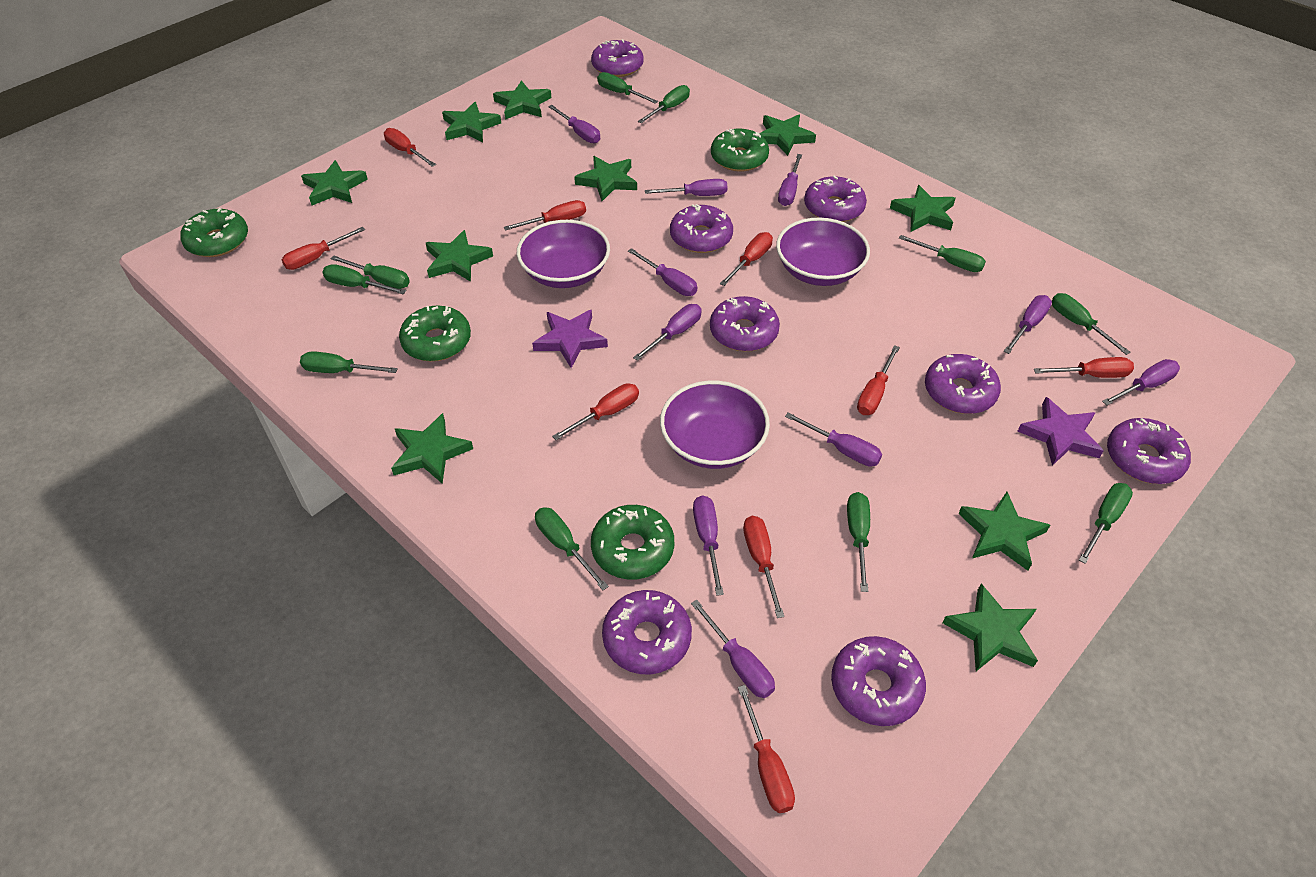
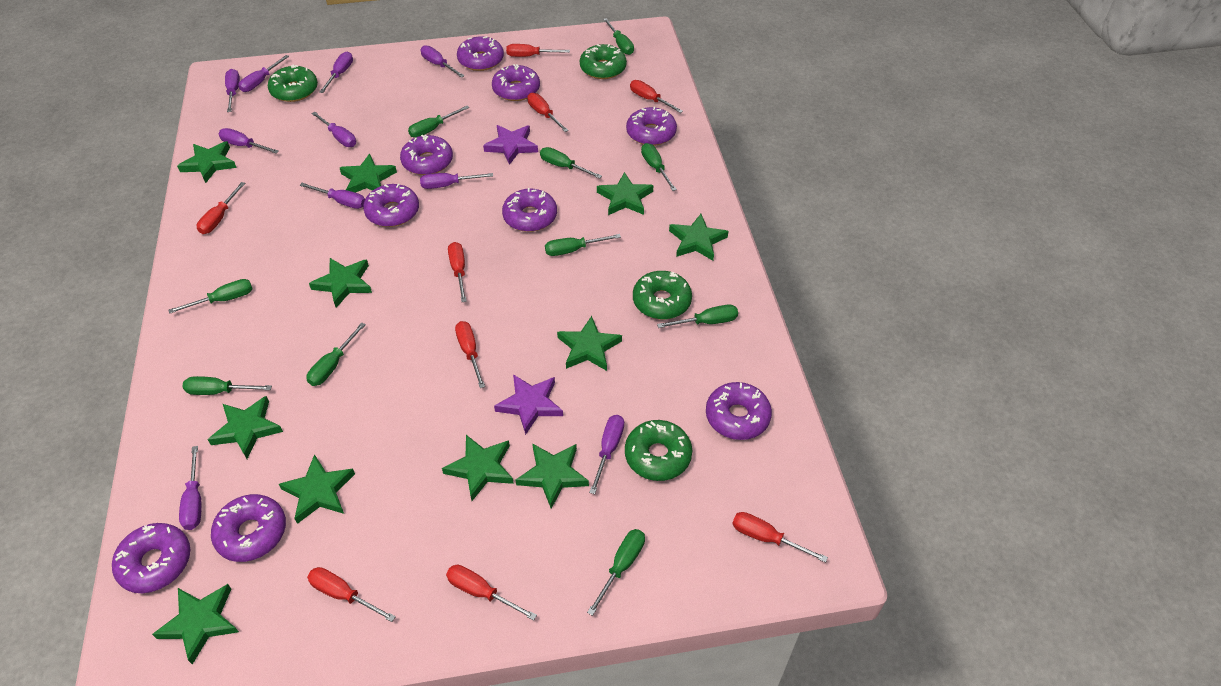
green star: [301,160,368,205] [391,413,473,484] [426,230,493,282] [442,102,501,142] [493,81,552,120] [574,156,637,201] [760,115,816,156] [890,185,956,232] [942,583,1038,671] [958,492,1050,571] = 10 -> [152,584,239,665] [177,141,237,183] [208,396,283,459] [279,454,355,524] [309,258,372,308] [340,154,397,193] [442,435,514,501] [516,443,589,509] [557,316,622,371] [597,172,653,215] [669,214,728,261] = 11
purple bowl: [517,220,610,288] [660,380,770,469] [776,217,870,286] = 3 -> none = 0
purple donut: [591,39,644,77] [602,590,692,675] [670,204,733,253] [710,296,780,351] [804,176,867,222] [831,636,926,726] [925,354,1001,414] [1107,418,1191,484] = 8 -> [112,523,190,593] [211,494,286,562] [363,184,419,227] [400,135,453,175] [457,36,504,71] [492,64,540,101] [502,188,557,232] [626,107,677,146] [706,382,772,440] = 9

